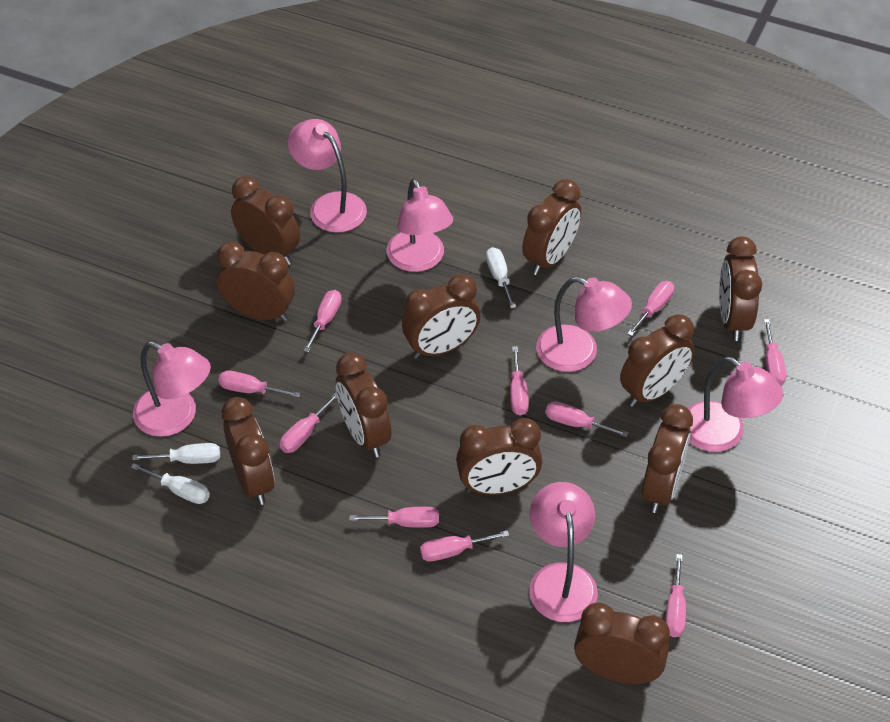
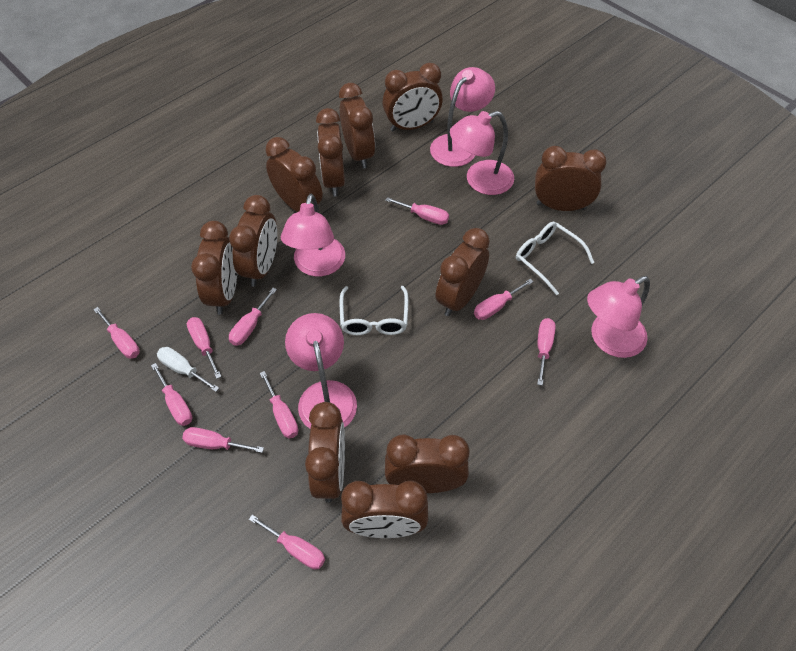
pink lamp: [133,341,211,437] [288,119,367,233] [386,178,453,272] [529,482,598,622] [536,277,632,372] [687,356,783,452] = 6 -> [281,194,345,276] [285,313,357,428] [430,67,495,167] [450,111,514,195] [587,276,650,358] = 5
white glasses: none = 0 -> [340,286,409,335] [516,222,595,295] = 2
white screwdriver: [131,463,210,504] [132,443,220,464] [486,247,516,309] = 3 -> [157,347,219,392] = 1

